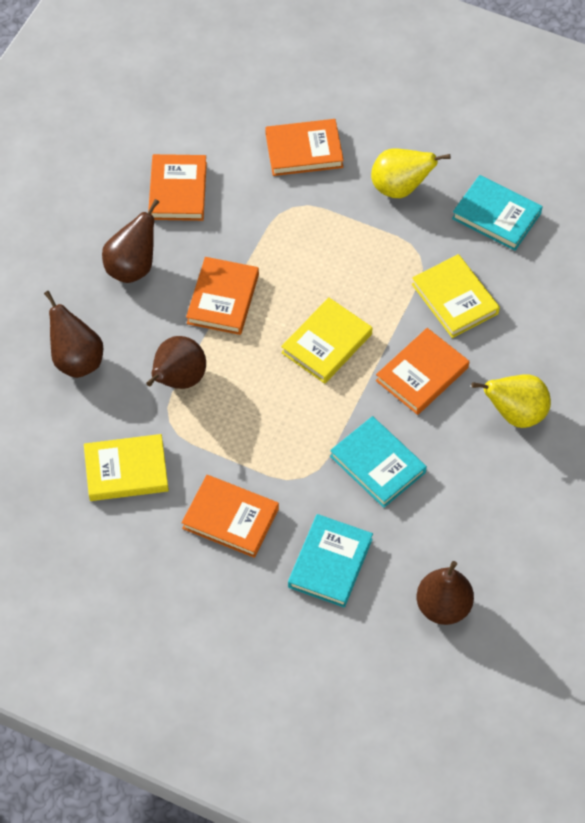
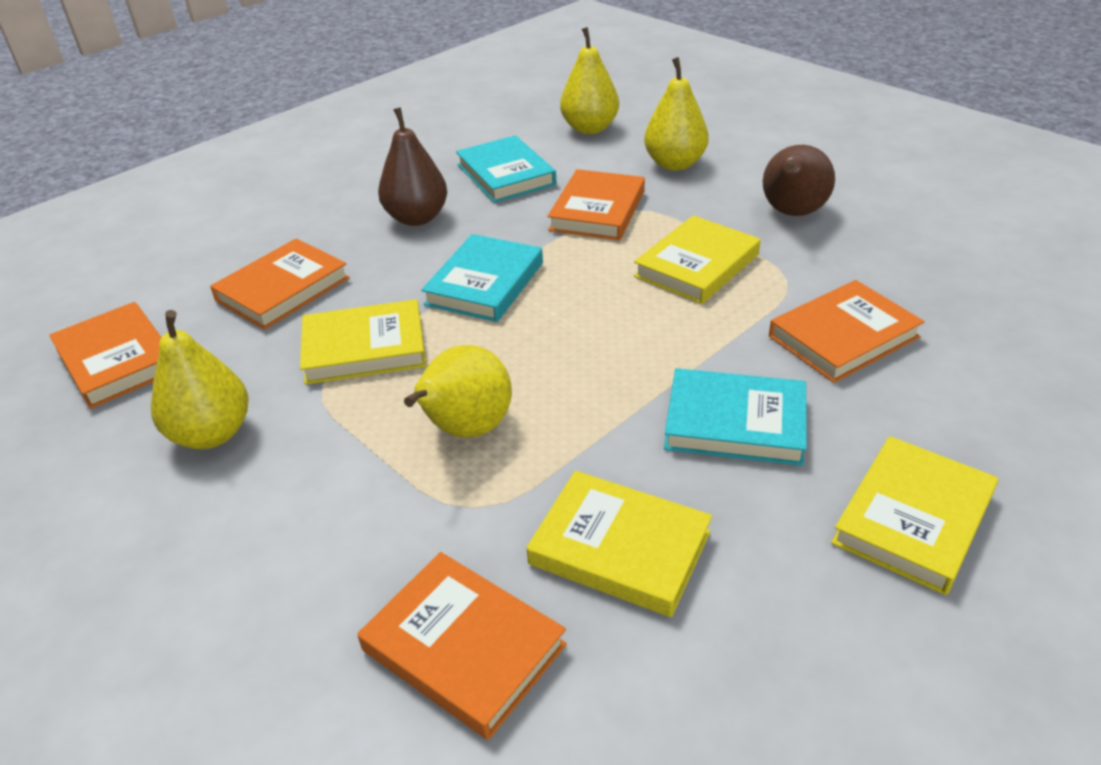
brown pear: [44,291,103,378] [102,199,159,283] [146,336,206,389] [417,561,474,625] = 4 -> [378,107,447,226] [763,145,835,216] = 2
yellow book: [84,434,169,501] [281,297,372,384] [412,254,500,338] = 3 -> [300,299,426,385] [527,471,712,617] [634,215,761,304] [831,436,998,595] = 4
yellow pear: [371,148,450,198] [472,374,551,428] = 2 -> [151,310,249,449] [404,345,512,438] [560,27,619,134] [644,57,709,171] = 4

